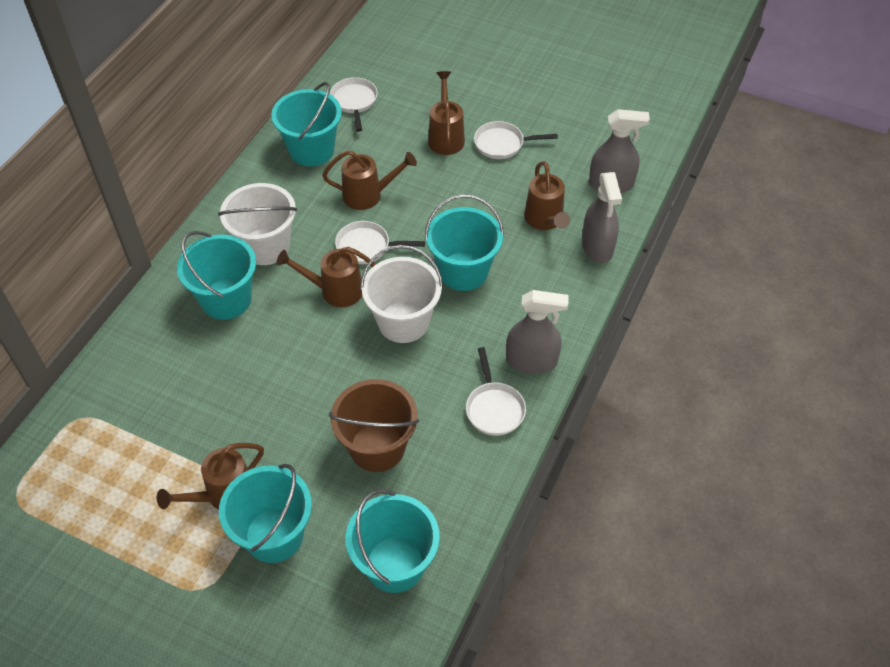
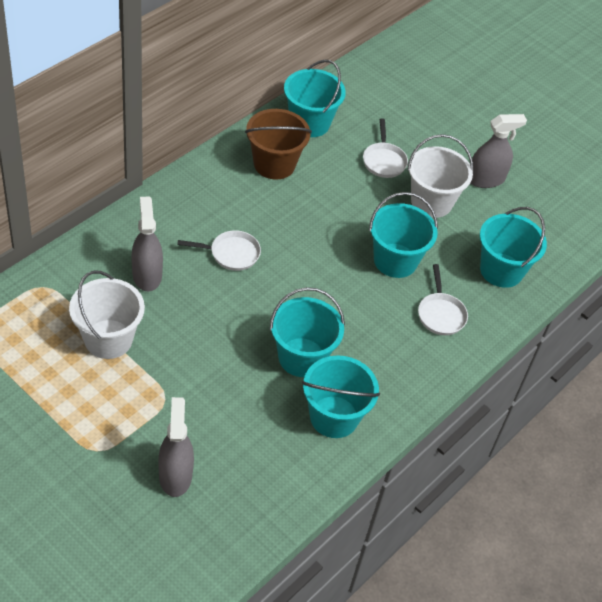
brown watering can: [157,443,264,510] [276,247,376,307] [322,150,417,210] [428,71,465,155] [524,161,570,230] = 5 -> none = 0
white pan: [330,77,378,132] [335,221,425,264] [466,347,526,436] [474,121,558,159] = 4 -> [177,230,261,271] [363,118,408,178] [418,264,468,335] = 3

